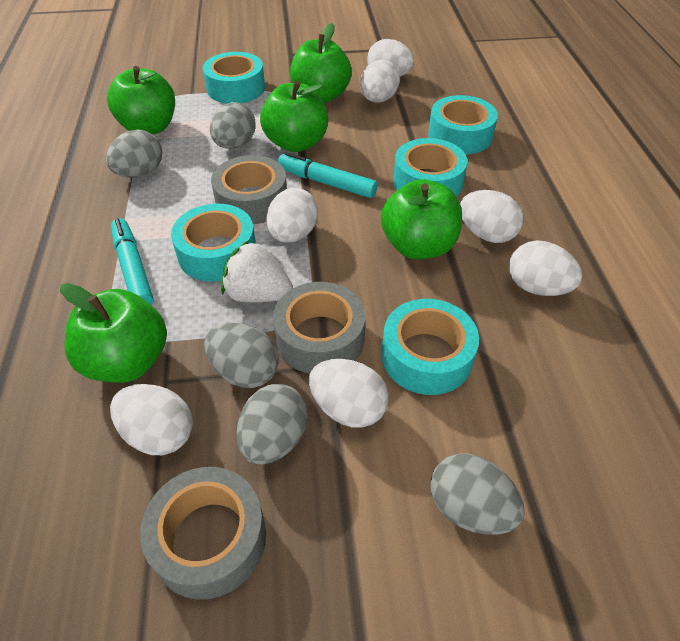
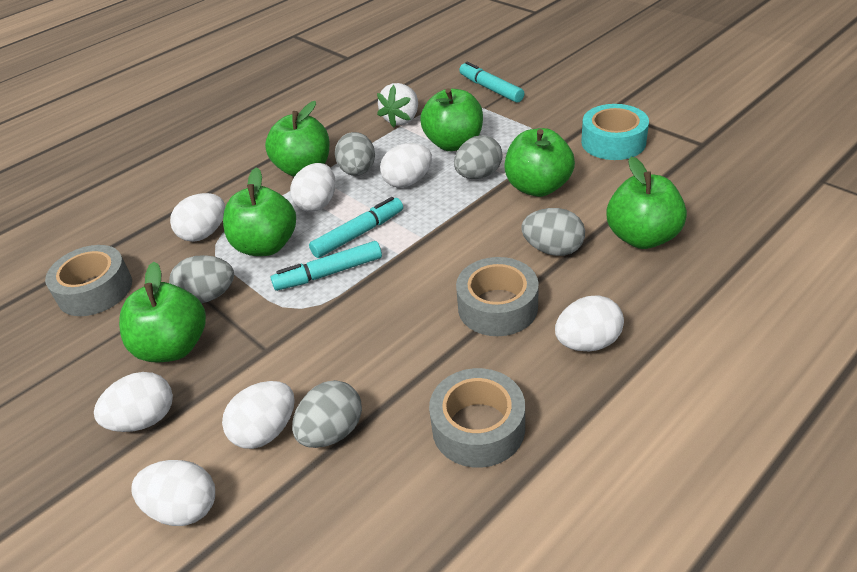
green apple: [60,283,167,383] [107,66,175,135] [260,80,328,152] [290,23,352,103] [381,179,462,259] = 5 -> [119,262,206,362] [223,167,296,256] [265,101,329,177] [420,88,483,151] [505,128,575,197] [606,157,687,249] = 6
turquoise marker: [111,218,154,305] [278,152,378,198] = 2 -> [271,241,382,291] [309,197,403,258] [459,62,525,103] = 3
turquoise tape: [171,204,256,282] [203,52,265,104] [382,299,479,395] [393,138,468,197] [428,95,498,154] = 5 -> [581,104,649,160] = 1

